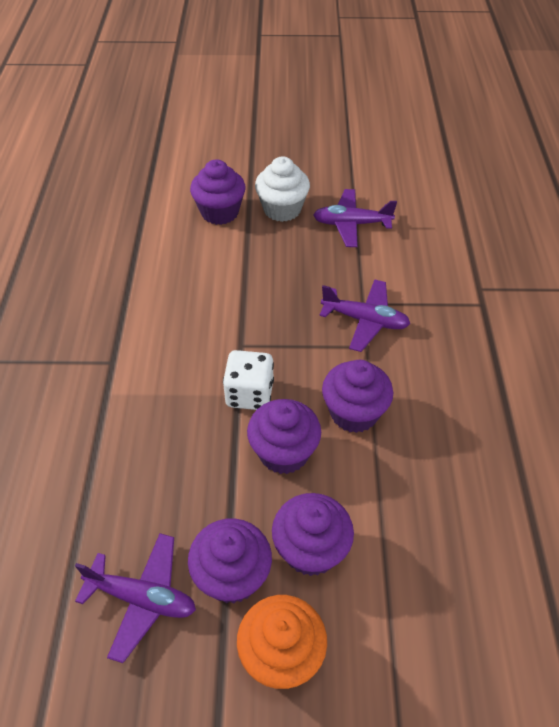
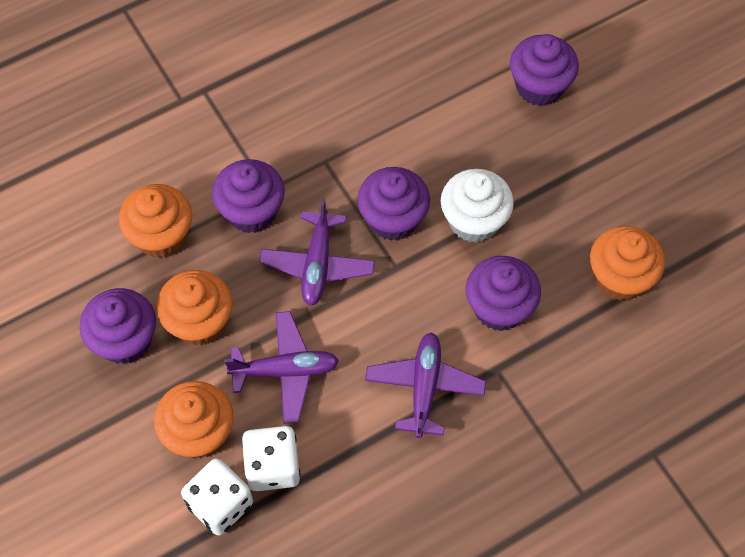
orange cupcake: [237,595,327,689] = 1 -> [119,184,192,258] [154,381,234,458] [157,270,232,346] [590,226,665,301] = 4
white dice: [223,350,274,410] = 1 -> [181,458,253,535] [242,426,300,491] = 2

